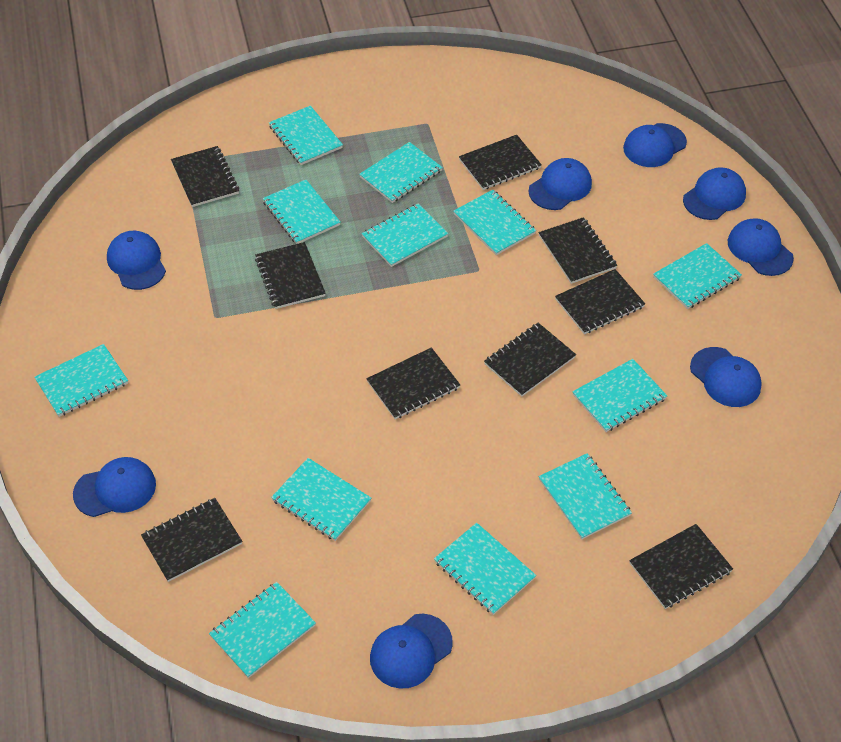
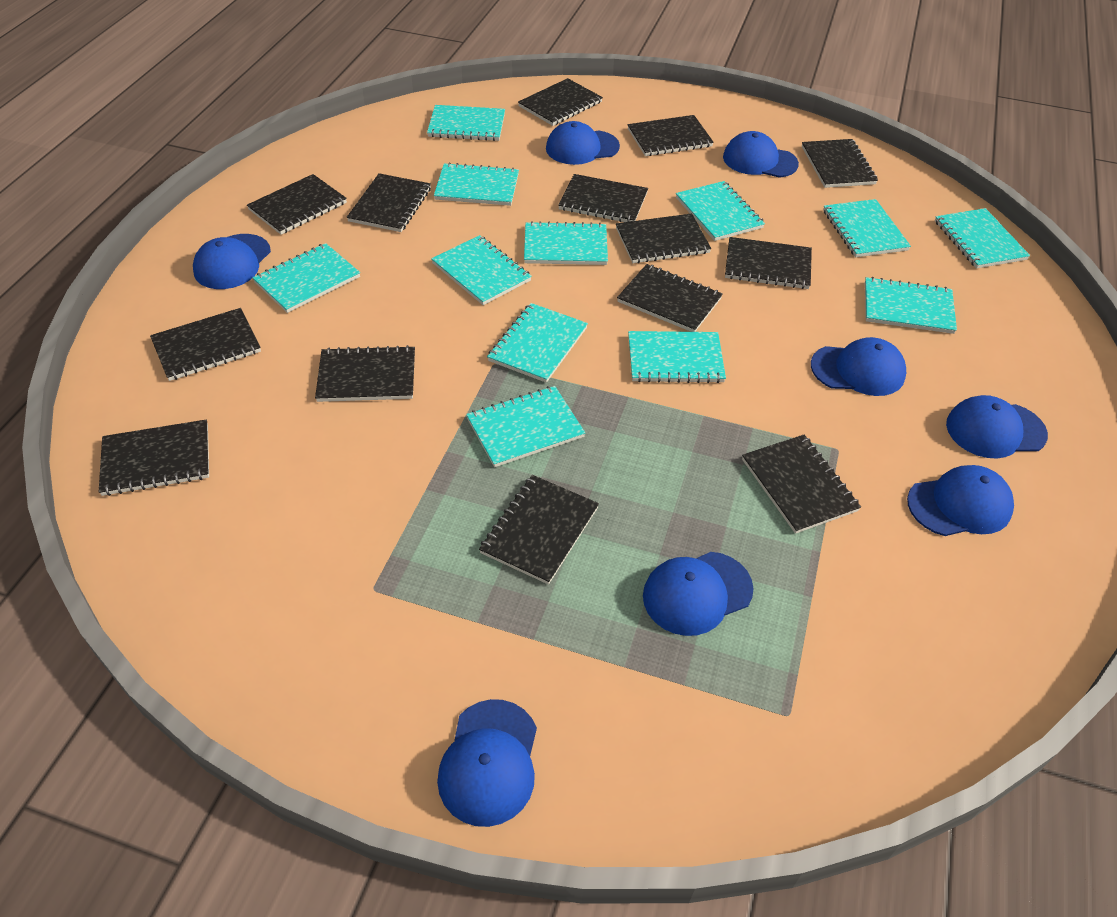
black notebook: [141,498,242,582] [171,146,239,207] [255,242,326,309] [367,347,460,419] [459,135,542,190] [484,323,576,397] [539,217,617,284] [555,269,645,334] [629,524,733,609] = 9 -> [99,419,209,496] [150,308,261,381] [247,174,347,235] [315,345,415,402] [347,173,431,232] [479,475,599,585] [518,78,603,126] [558,174,648,222] [616,213,711,263] [617,264,723,332] [628,115,714,156] [725,237,812,289] [742,435,861,534] [802,139,878,188] = 14

